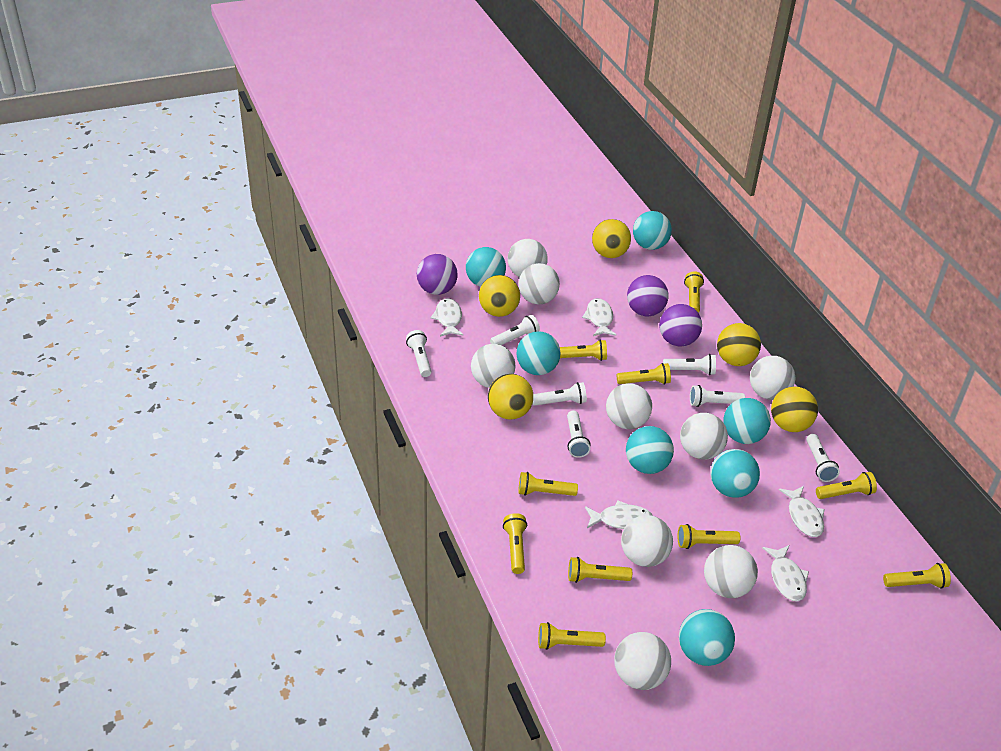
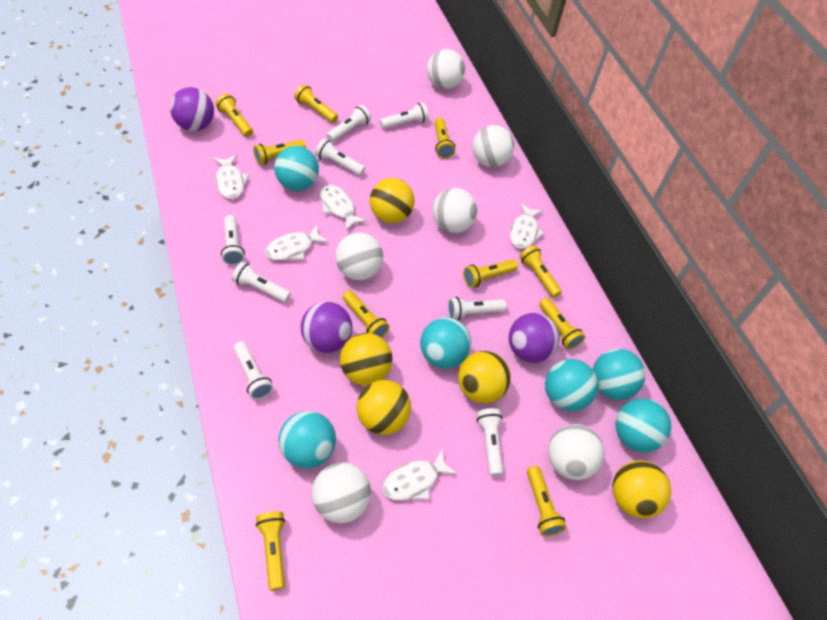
turquoise ball: [466,247,506,287] [517,331,560,375] [626,426,674,474] [633,211,672,250] [679,609,735,666] [710,449,760,498] [723,398,771,444] = 7 -> [274,146,319,191] [279,411,336,469] [420,318,472,369] [545,359,598,411] [593,349,645,400] [615,398,671,452] = 6
white ball: [471,344,515,388] [508,239,548,277] [519,263,560,304] [606,384,652,429] [614,632,671,690] [621,515,673,567] [680,413,728,460] [704,545,758,598] [750,356,795,400] = 9 -> [312,462,371,523] [335,233,383,280] [427,49,465,89] [432,188,477,233] [473,125,514,167] [548,424,604,480] = 6
white flashlight: [406,330,432,377] [490,315,540,345] [532,382,587,406] [567,411,590,458] [663,354,716,375] [690,385,746,407] [806,434,840,482] = 7 -> [221,215,245,265] [232,262,291,303] [234,341,273,400] [315,138,365,176] [326,105,371,142] [380,103,429,129] [447,297,506,320] [477,408,503,476] = 8

